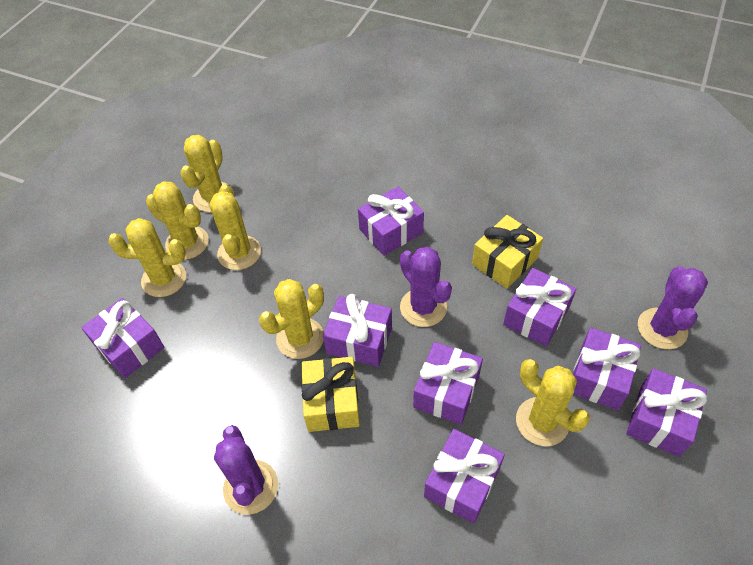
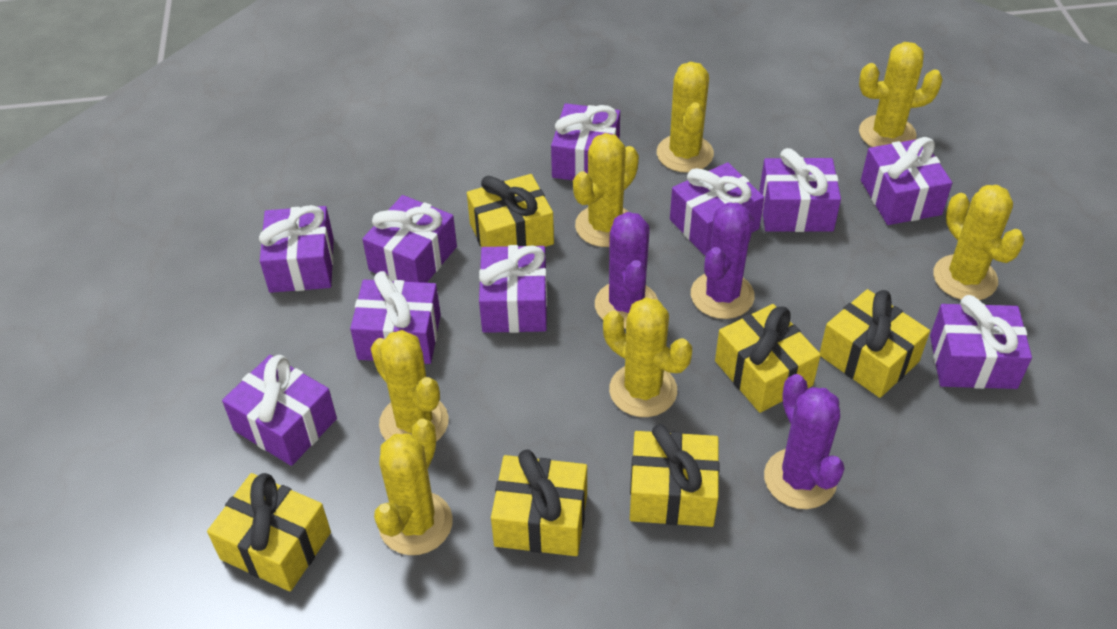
purple gift: [81,298,164,378] [323,294,392,367] [358,187,424,256] [413,342,483,425] [424,429,505,524] [503,268,576,347] [573,328,641,410] [626,368,707,457] = 8 -> [222,355,337,466] [259,205,334,293] [350,271,441,364] [362,195,457,283] [479,245,547,333] [551,103,620,180] [670,162,764,255] [759,148,841,232] [861,137,952,225] [930,295,1032,389] = 10
yellow cactus: [108,218,186,297] [146,181,209,260] [180,135,234,212] [209,185,261,270] [259,279,324,359] [516,359,590,446] = 6 -> [371,330,449,442] [374,419,453,555] [573,133,639,247] [603,297,692,417] [657,62,714,173] [859,42,943,147] [933,185,1025,300] = 7
yellow gift: [302,357,360,432] [472,215,543,288] = 2 -> [207,473,331,591] [467,174,554,248] [491,449,587,556] [630,424,720,527] [715,304,821,413] [820,289,930,398] = 6

